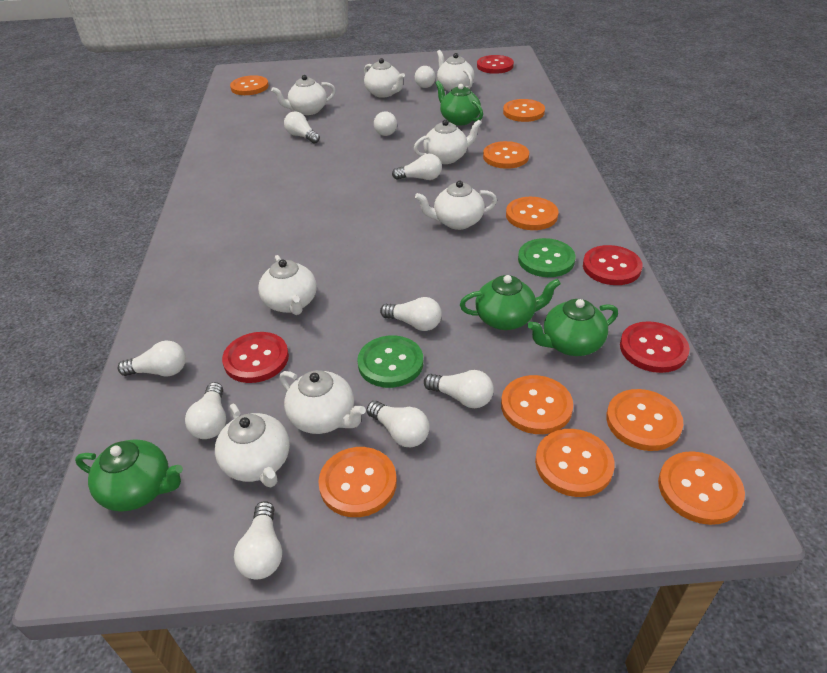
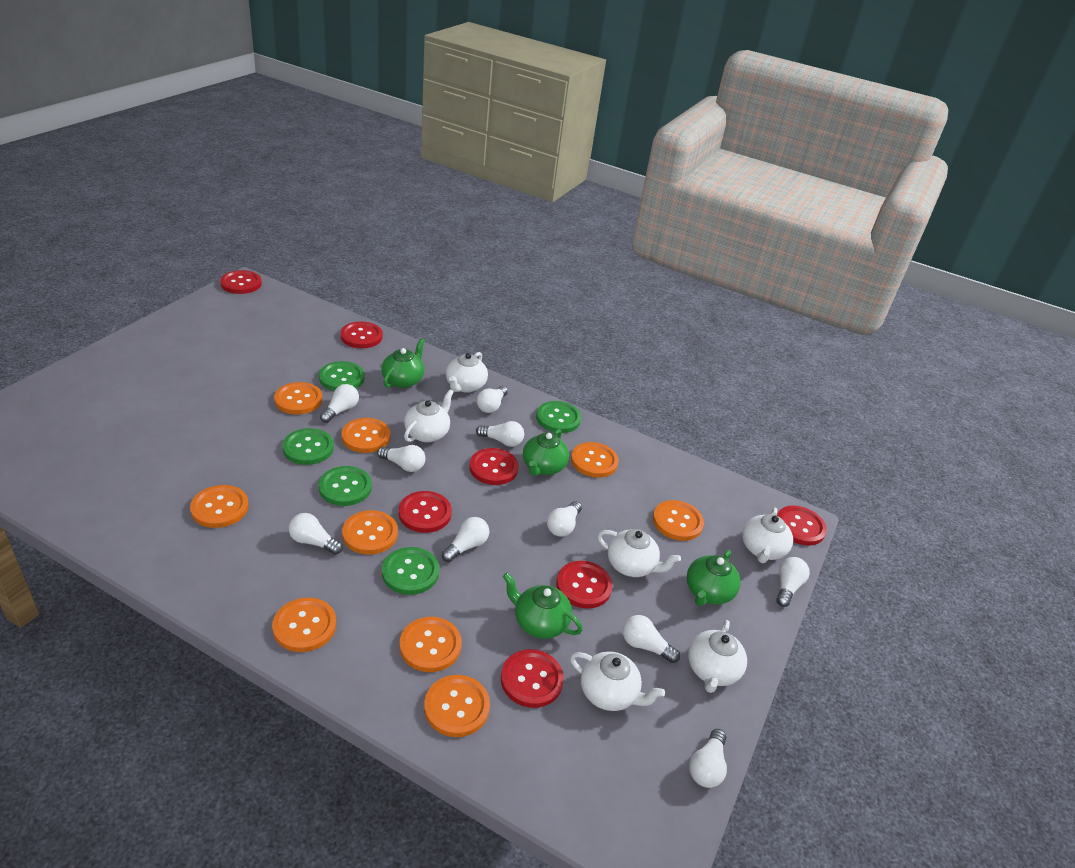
green button: [357,335,423,388] [518,238,575,277] = 2 -> [282,428,334,465] [318,466,372,506] [319,361,364,391] [382,547,439,595] [536,401,581,433] = 5
red button: [222,332,289,383] [477,55,514,74] [583,245,643,285] [620,321,690,373] = 4 -> [220,270,262,294] [340,321,383,348] [399,491,452,533] [469,448,519,485] [501,649,564,708] [556,561,613,609] [777,505,827,546] = 7
white teapot: [215,404,290,487] [258,255,317,315] [271,75,336,115] [280,370,366,434] [364,58,405,98] [414,120,482,164] [415,181,497,230] [437,50,474,92] = 8 -> [404,389,454,442] [446,352,488,393] [570,651,665,711] [598,529,681,577] [688,620,747,693] [742,508,793,563] = 6

